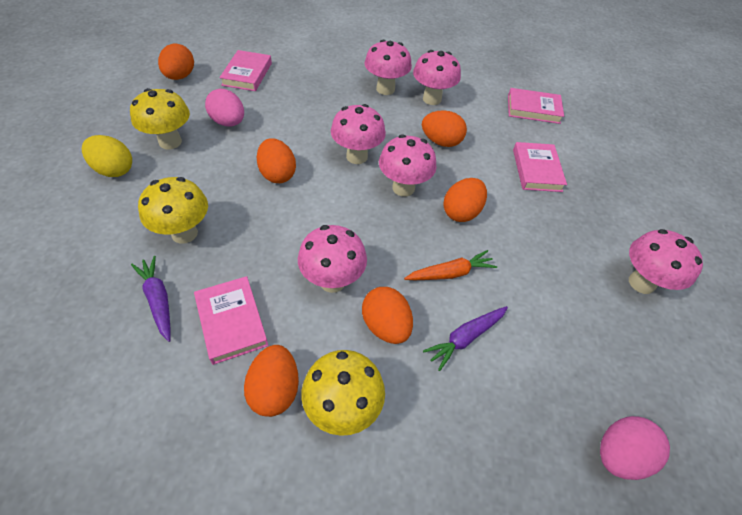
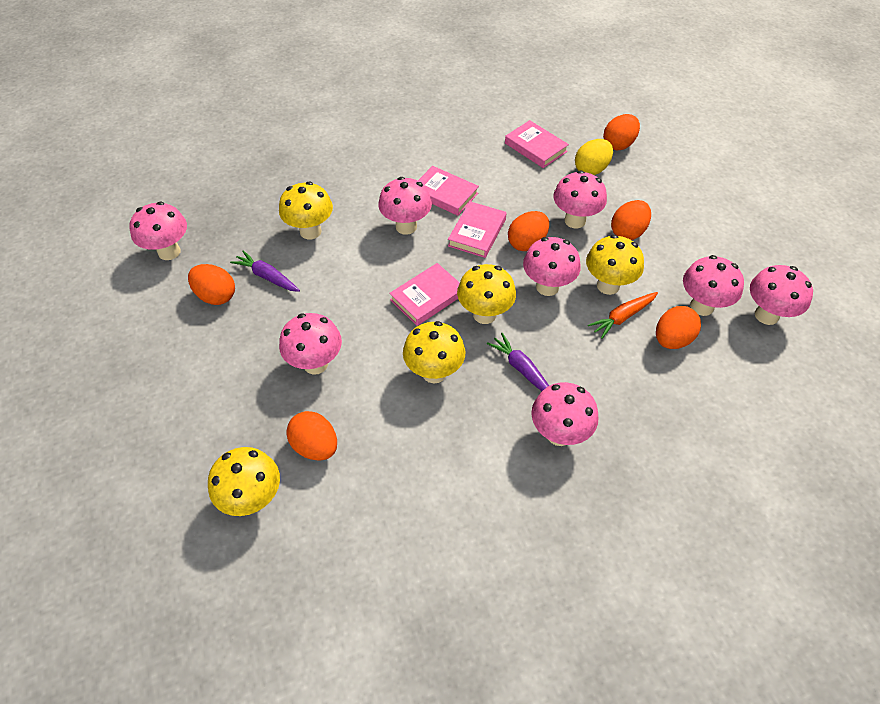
pink egg: [205,89,244,126] [600,416,670,480] = 2 -> none = 0
pink mushroom: [298,225,367,293] [331,104,386,164] [364,40,412,95] [379,134,437,197] [413,50,461,105] [629,229,703,294] = 6 -> [129,201,187,260] [279,313,342,375] [378,177,432,235] [523,237,581,296] [531,382,598,446] [554,171,607,228] [683,255,744,316] [750,265,813,325] = 8
yellow mushroom: [130,88,190,150] [138,177,208,244] [301,350,385,436] = 3 -> [208,447,280,516] [279,182,333,239] [403,321,465,383] [457,264,516,324] [586,235,644,295] = 5

